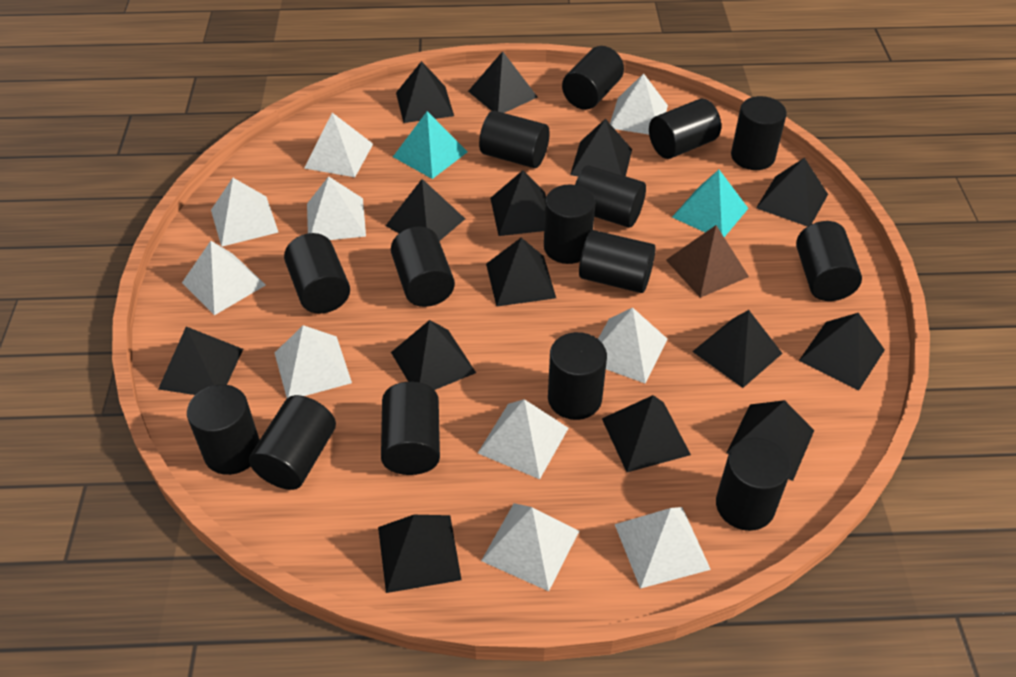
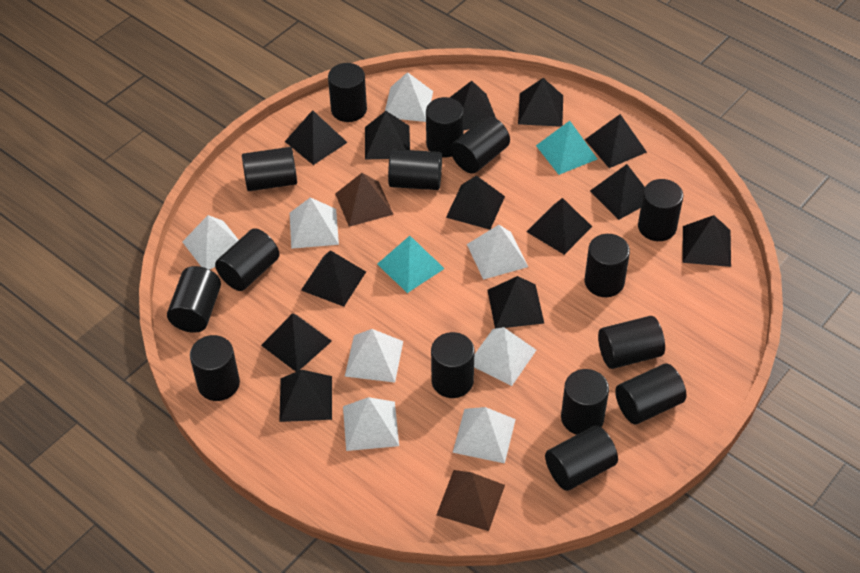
black pyramid: [158,326,243,395] [378,515,461,593] [386,179,465,241] [391,320,476,390] [396,61,454,123] [468,51,537,113] [486,238,556,306] [490,170,546,236] [570,119,632,176] [602,395,691,472] [692,310,783,388] [727,400,814,481] [756,158,828,227] [799,313,885,390] = 14 -> [261,313,332,372] [279,370,332,422] [285,110,348,165] [301,250,366,307] [365,111,410,160] [446,175,505,230] [449,81,496,131] [487,276,544,328] [518,78,563,127] [526,198,592,255] [585,114,647,168] [590,164,645,220] [682,215,731,267] = 13
brown pyramid: [666,225,749,298] = 1 -> [335,173,394,227] [436,470,505,531] = 2
white pyramid: [182,241,266,315] [211,178,278,247] [275,325,352,398] [304,113,373,177] [307,176,366,240] [478,399,568,479] [481,503,579,591] [598,308,667,384] [610,73,668,135] [615,507,711,589] = 10 -> [182,215,239,270] [290,197,339,249] [343,397,399,451] [345,329,403,383] [385,72,433,122] [453,407,516,463] [467,225,528,280] [474,327,536,386] = 8

